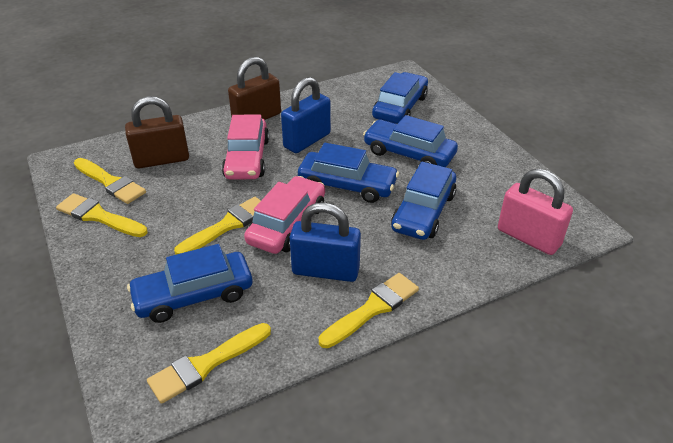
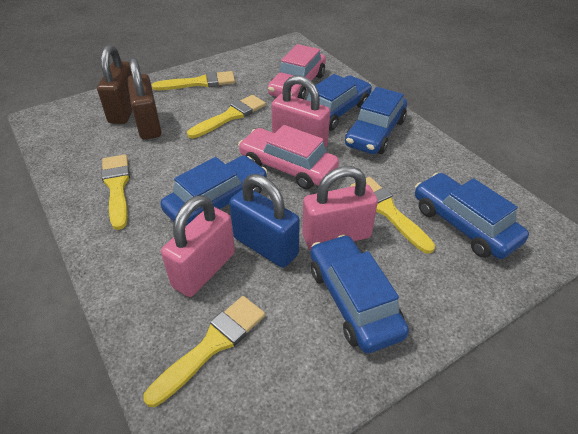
blue padlock: [281,77,331,153] [290,202,361,282] = 2 -> [229,174,300,268] = 1
pink padlock: [498,169,573,255] = 1 -> [161,195,235,297] [271,75,330,147] [302,166,378,250] = 3

